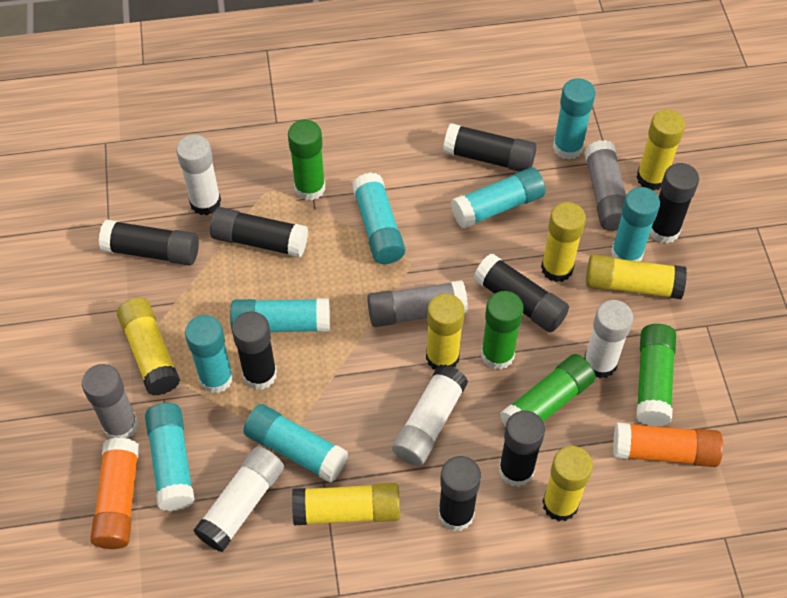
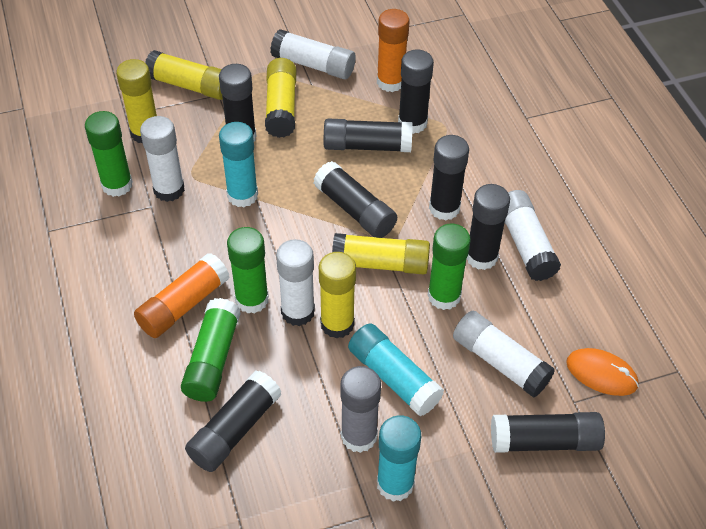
grey glue stick: [82,364,138,439] [367,280,468,327] [584,140,626,231] = 3 -> [340,366,381,453] = 1
orange mouse: none = 0 -> [566,348,639,396] = 1
turquoise glue stick: [145,403,195,511] [185,315,233,393] [230,298,330,332] [243,404,348,483] [352,172,405,264] [451,167,546,229] [553,78,596,160] [611,187,660,262] = 8 -> [219,122,258,207] [348,324,444,416] [377,415,421,502] = 3
white glue stick: [176,134,221,215] [193,446,284,552] [392,364,468,466] [585,300,633,379] = 4 -> [140,116,185,202] [270,29,356,79] [276,239,315,326] [453,311,555,398] [505,190,561,281] = 5
yellow glue stick: [117,298,180,395] [292,483,400,525] [426,294,465,370] [541,202,586,282] [542,446,593,521] [586,254,687,299] [636,109,685,190] = 7 -> [116,59,157,144] [145,50,223,100] [265,58,296,138] [319,252,356,339] [332,233,430,275] = 5

